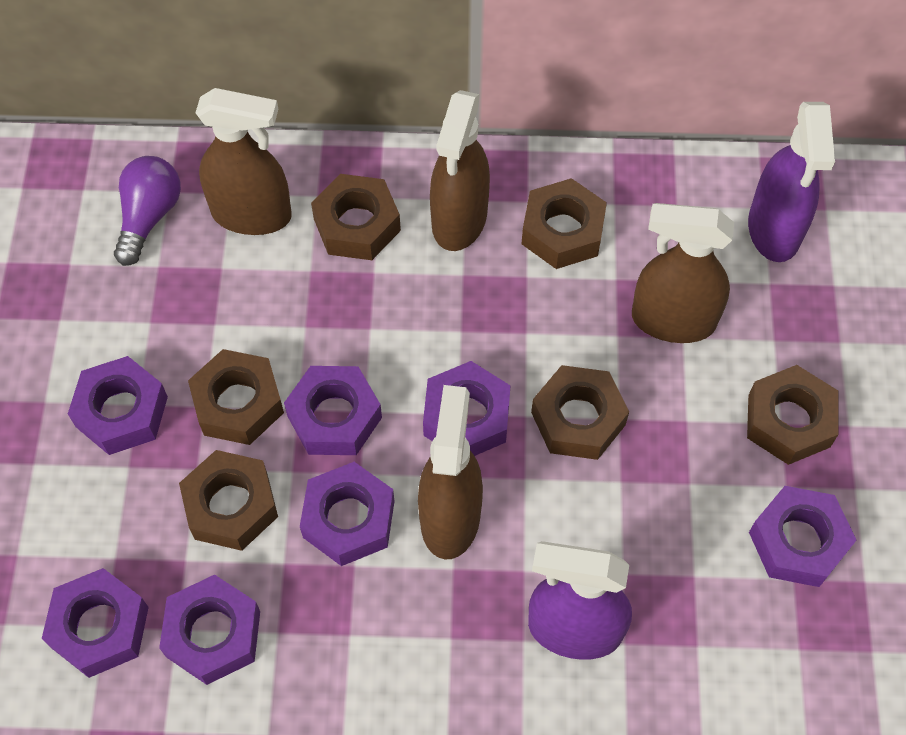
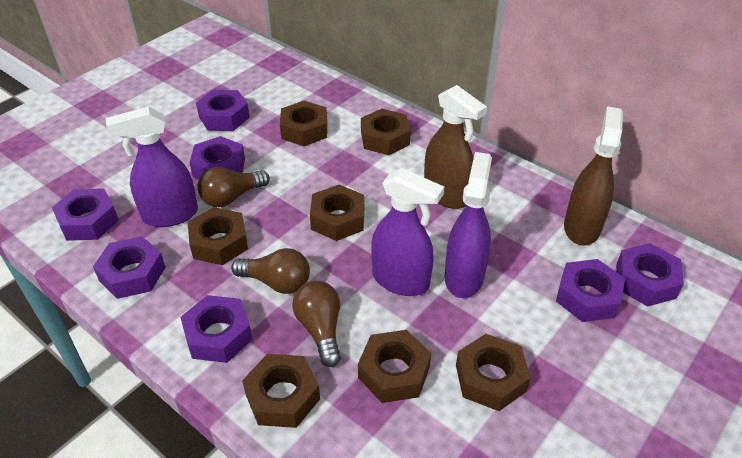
brown light bulb: none = 0 -> [198,167,270,207] [231,248,310,294] [292,281,341,367] = 3
brown nut: [179,450,278,551] [188,349,284,445] [311,174,401,260] [522,178,607,269] [531,365,629,460] [747,365,839,465] = 6 -> [188,207,248,265] [242,354,320,428] [280,101,327,146] [310,185,364,241] [358,330,431,403] [361,109,411,155] [456,334,531,411] = 7
brown spray bottle: [196,88,292,235] [418,385,483,559] [430,90,490,251] [632,203,734,343] = 4 -> [424,85,487,209] [564,106,623,246] = 2
purple light bulb: [114,156,181,266] = 1 -> none = 0
purple spray bottle: [528,541,632,660] [748,102,835,262] = 2 -> [106,106,198,227] [371,168,444,296] [445,152,492,298] = 3

